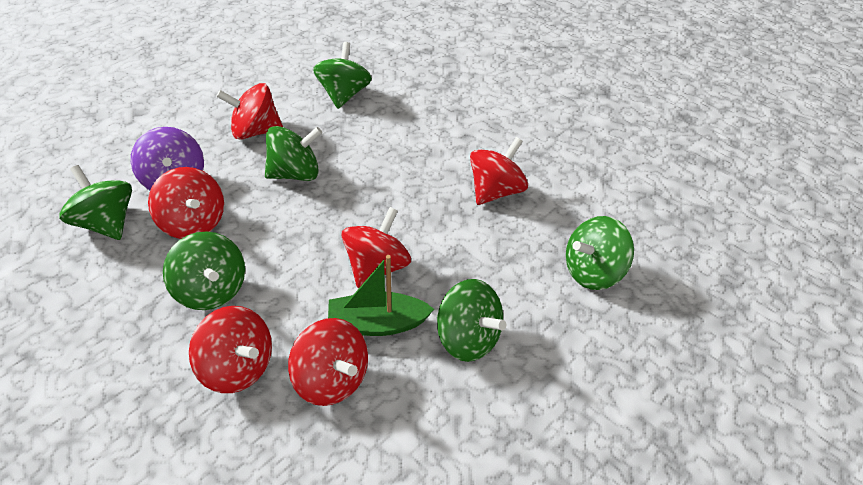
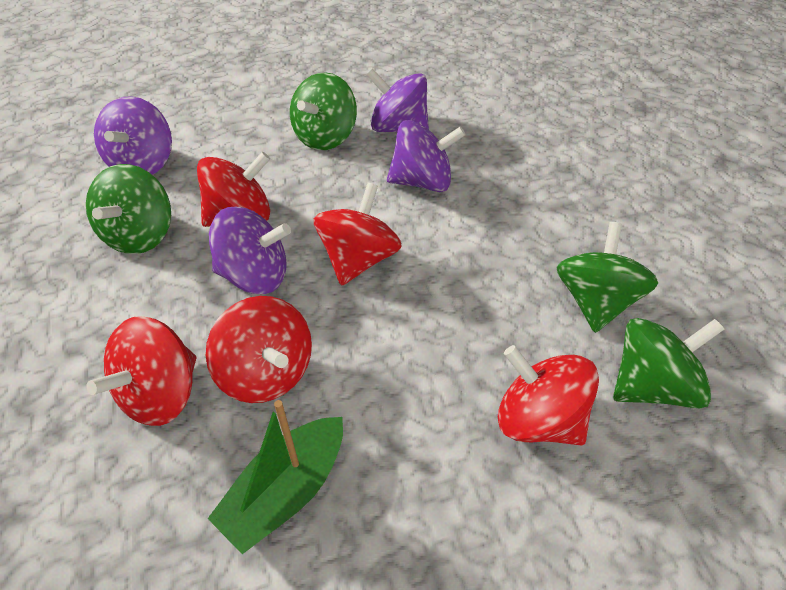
green spinning top: [59,165,132,240] [163,232,245,310] [265,126,322,181] [313,42,372,109] [437,279,506,362] [566,216,634,290] = 6 -> [86,164,171,254] [290,72,357,150] [557,222,658,333] [613,318,724,408] = 4
purple spinning top: [131,127,204,190] = 1 -> [94,96,172,175] [209,207,291,294] [367,68,429,132] [387,120,465,192] = 4
red spinning top: [148,167,224,239] [189,306,272,393] [216,83,283,140] [288,318,368,406] [341,207,411,288] [470,137,528,205] = 6 -> [86,316,196,426] [197,152,271,227] [206,296,312,403] [314,183,402,286] [498,345,599,445] = 5

